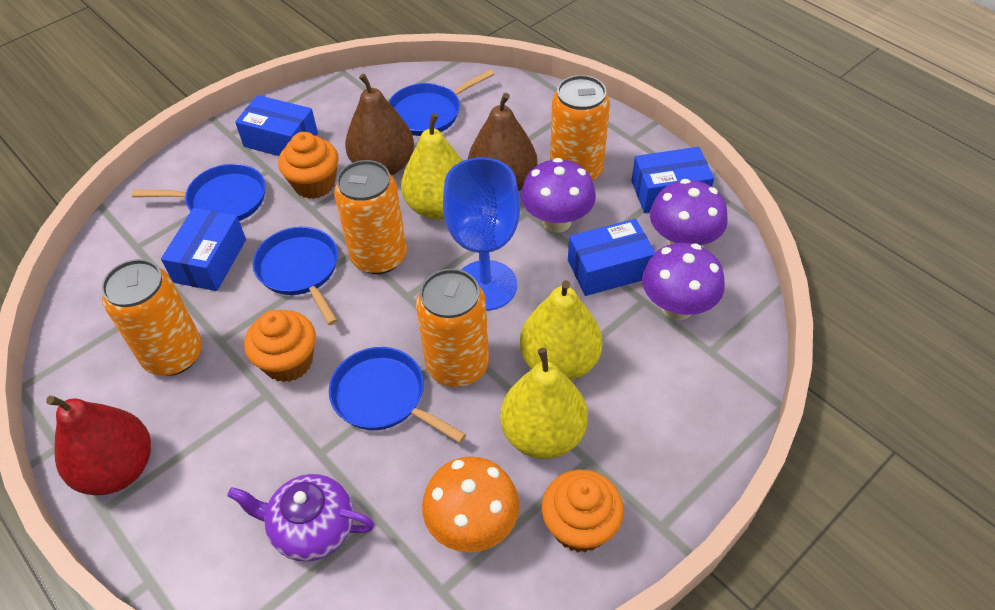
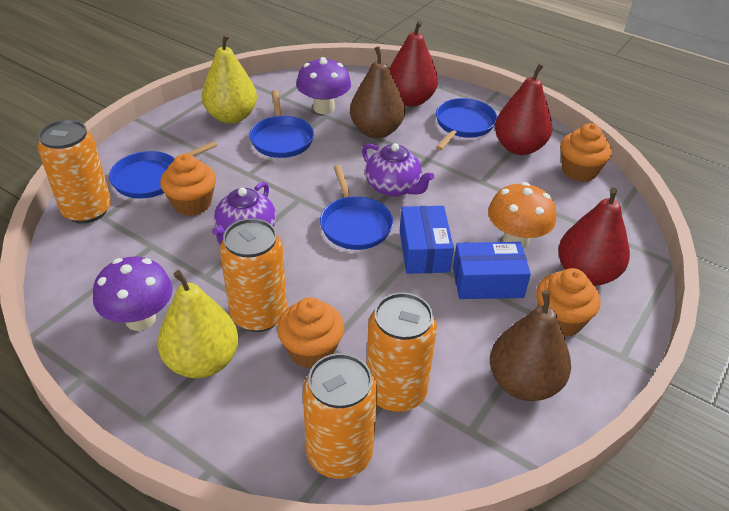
blue box: [161,208,246,291] [235,95,318,156] [568,219,655,296] [632,147,714,213] = 4 -> [400,206,454,274] [453,242,531,299] = 2
blue goblet: [443,157,520,311] = 1 -> none = 0
orange cupcake: [244,310,316,382] [278,132,338,199] [542,470,624,552] = 3 -> [160,154,216,216] [277,297,344,368] [536,268,601,337] [560,123,612,182] = 4
purple mushroom: [521,158,596,233] [642,243,725,320] [650,179,728,245] = 3 -> [93,256,173,331] [296,57,351,114] = 2
purple teapot: [227,474,375,562] = 1 -> [212,182,276,245] [362,143,434,197] = 2
red pear: [46,395,151,495] = 1 -> [389,20,438,107] [495,63,552,155] [558,188,630,286] = 3
yellow pear: [401,113,462,220] [500,348,588,459] [520,280,602,380] = 3 -> [158,270,238,378] [202,34,257,124] = 2

